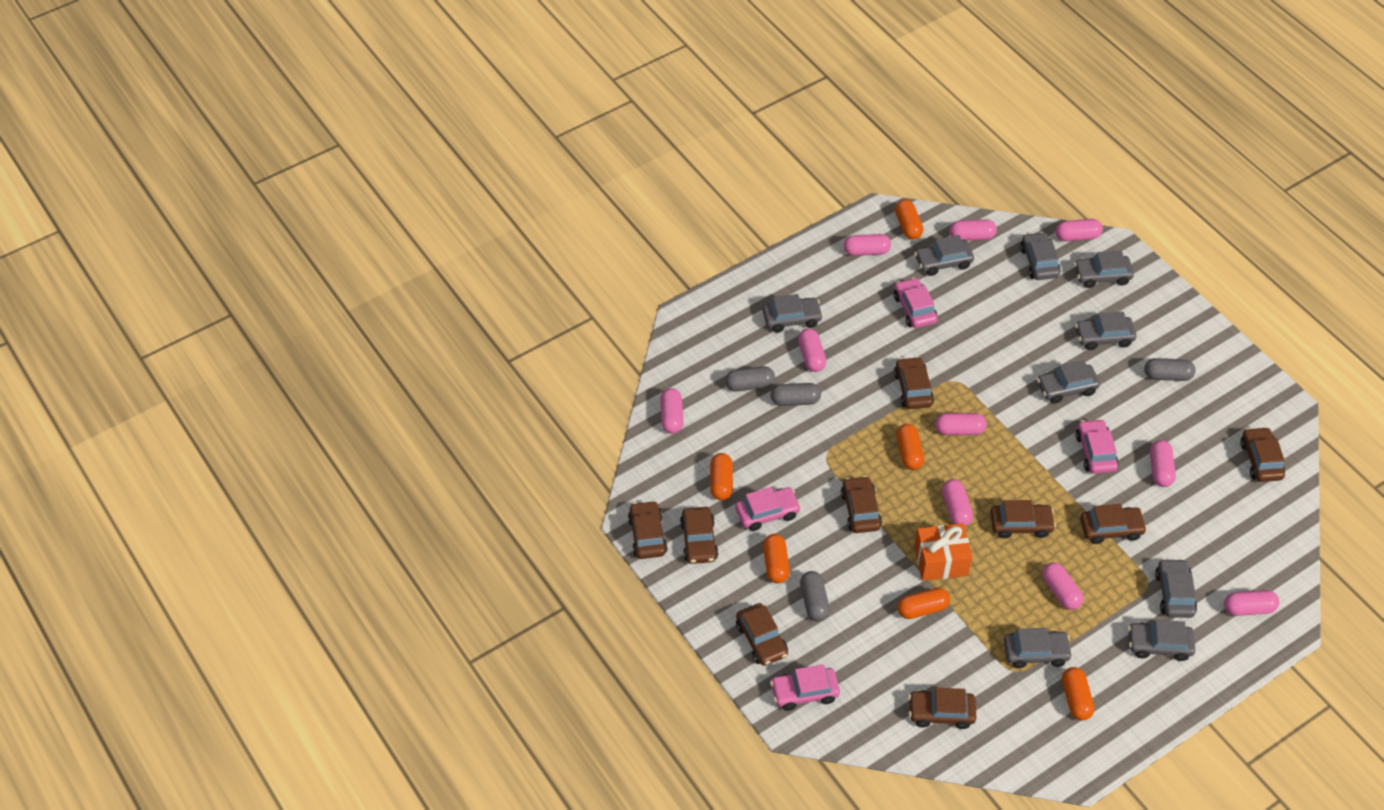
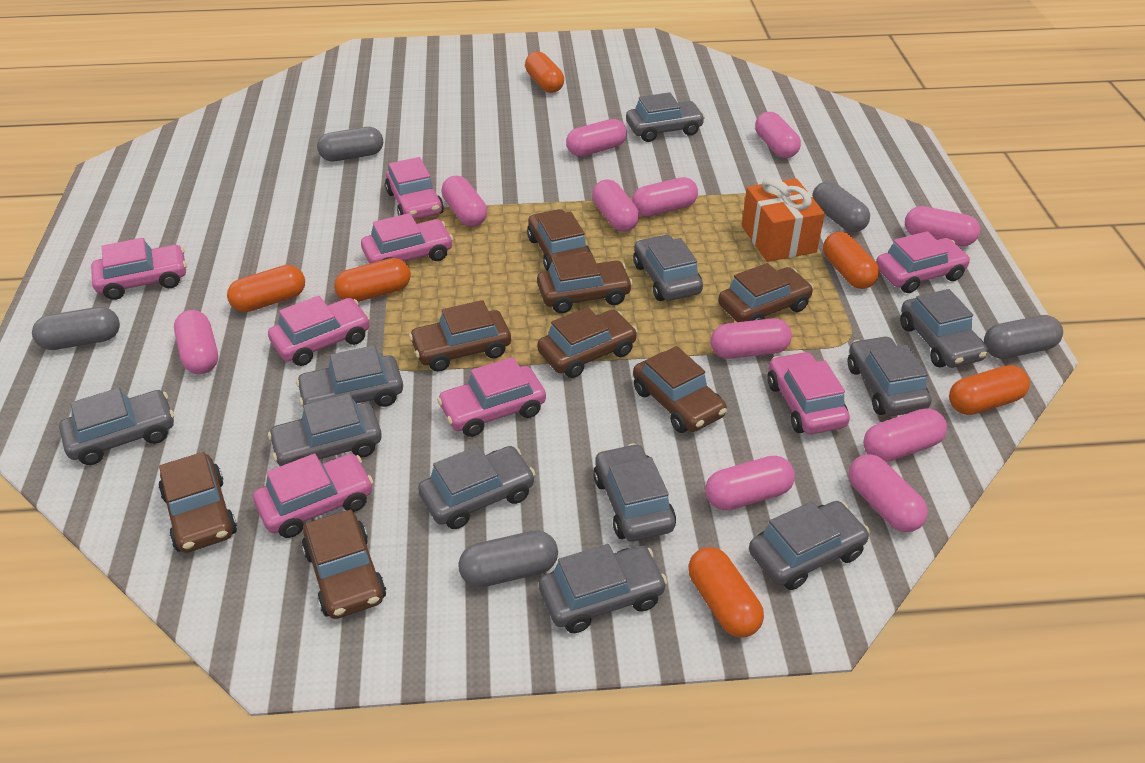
brown car: [628,500,668,559] [680,507,718,564] [736,603,788,666] [841,476,882,533] [894,357,934,409] [908,688,976,729] [990,500,1056,538] [1080,504,1147,544] [1240,427,1285,482] = 9 -> [158,452,237,553] [302,510,386,619] [409,300,511,372] [527,209,591,271] [537,252,633,314] [537,307,637,378] [633,346,727,433] [718,263,814,322] = 8
grey capsule: [725,366,775,392] [771,383,821,406] [800,571,830,621] [1144,358,1195,381] = 4 -> [32,307,120,350] [317,127,383,161] [458,530,558,587] [812,181,870,232] [984,315,1063,359] = 5
grey car: [763,294,823,333] [915,235,974,276] [1004,628,1073,668] [1020,232,1061,280] [1037,360,1100,404] [1074,250,1134,288] [1075,312,1136,350] [1128,620,1195,661] [1155,558,1197,618] = 9 -> [59,388,174,465] [268,393,382,466] [296,345,403,407] [418,446,535,529] [539,544,667,633] [593,443,676,541] [626,92,705,142] [633,235,703,301] [749,501,870,590] [848,336,932,416] [900,289,988,368] = 11
pink capsule: [660,388,683,434] [798,329,826,372] [844,234,891,256] [935,413,986,435] [942,479,973,526] [949,219,997,241] [1042,562,1083,610] [1055,219,1103,242] [1150,440,1176,487] [1224,590,1279,616] = 10 -> [174,310,218,374] [441,176,487,227] [566,119,627,156] [592,180,639,232] [632,177,698,217] [705,456,795,510] [711,318,792,359] [755,112,801,158] [848,454,928,532] [863,408,947,462] [905,206,980,246] = 11
pink car: [735,487,801,531] [770,664,840,711] [894,277,938,328] [1076,419,1119,474] = 4 -> [91,238,187,300] [253,453,373,538] [268,296,370,366] [361,213,453,264] [385,157,444,220] [437,357,546,437] [767,351,850,434] [876,231,971,293] = 8

